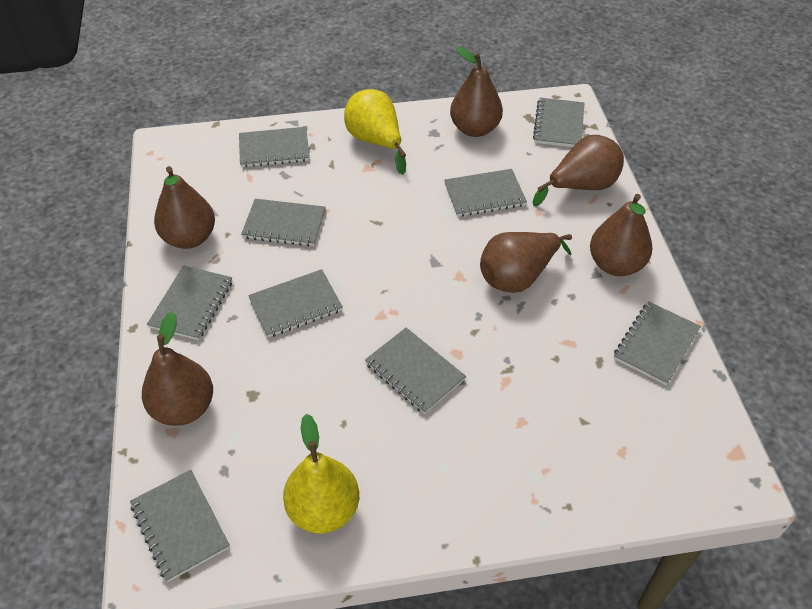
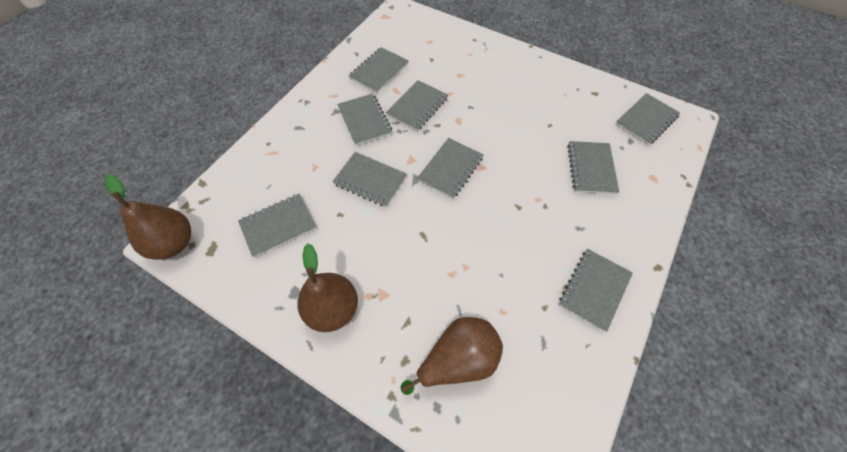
brown pear: [142,311,213,426] [154,166,215,249] [450,46,503,137] [480,232,572,293] [533,135,624,206] [590,194,652,276] = 6 -> [105,174,191,260] [297,243,358,332] [401,317,503,395] = 3
yellow pear: [283,414,359,534] [344,89,406,175] = 2 -> none = 0

